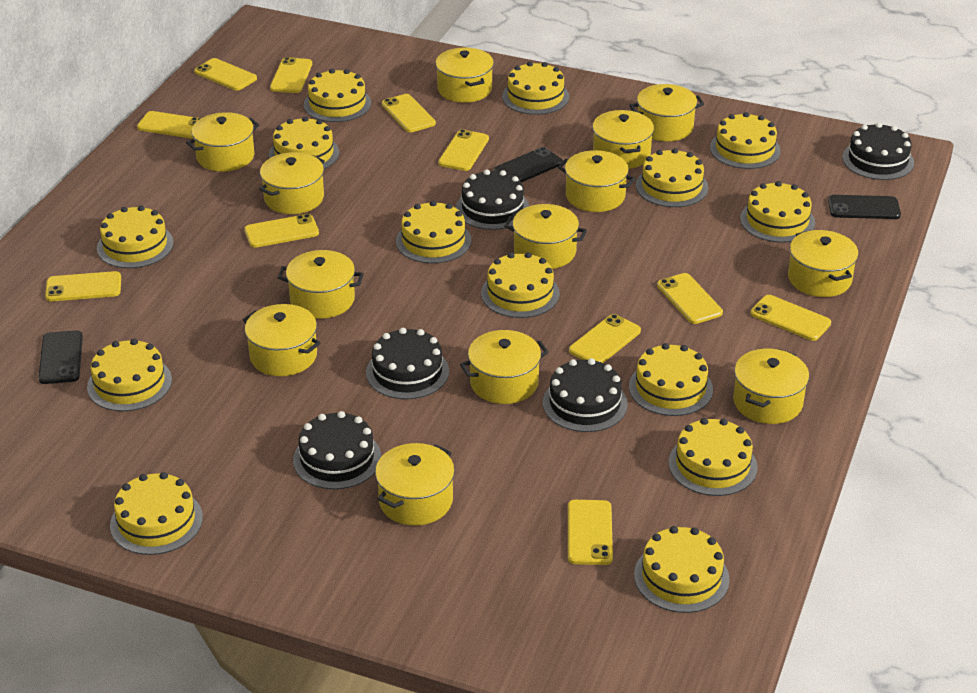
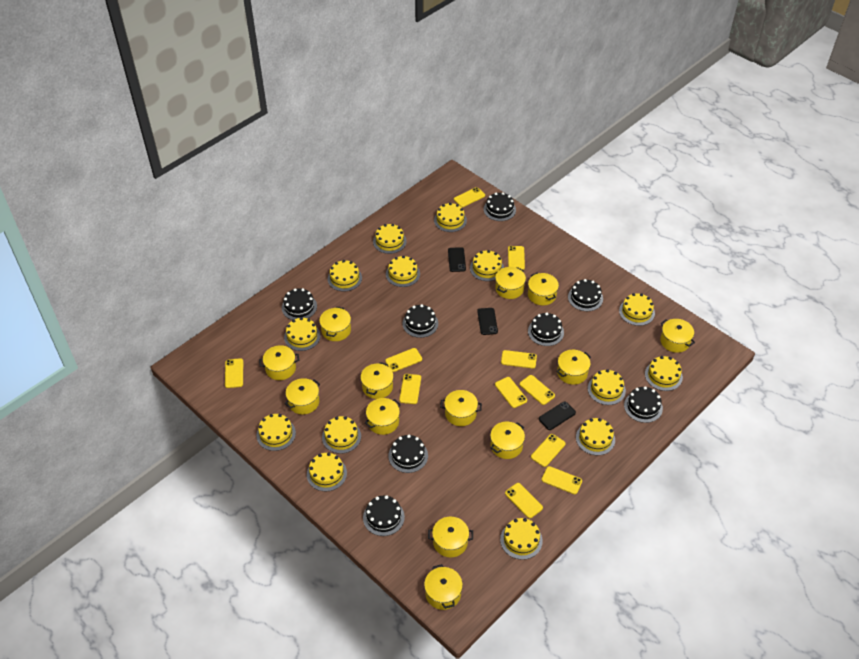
black cake: [293,411,381,489] [366,328,449,399] [456,169,529,230] [543,358,628,432] [842,123,914,180] = 5 -> [282,288,317,320] [363,495,405,536] [388,435,428,473] [402,304,438,338] [484,192,516,221] [528,313,564,346] [568,279,603,311] [624,386,663,423] = 8

